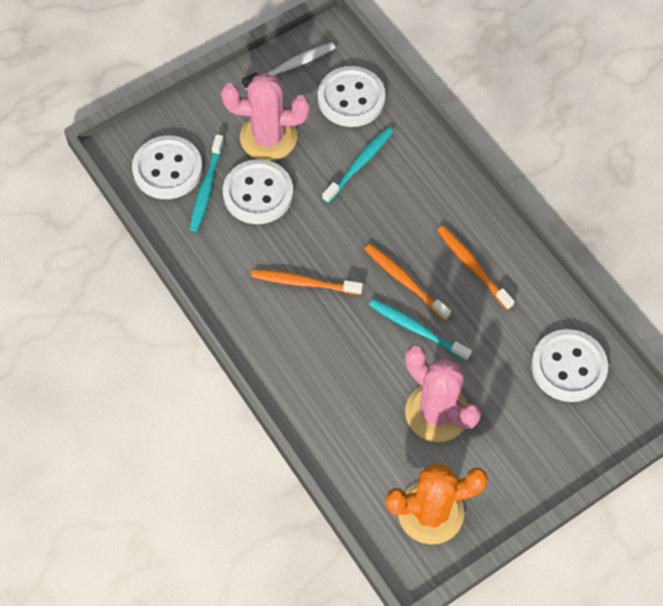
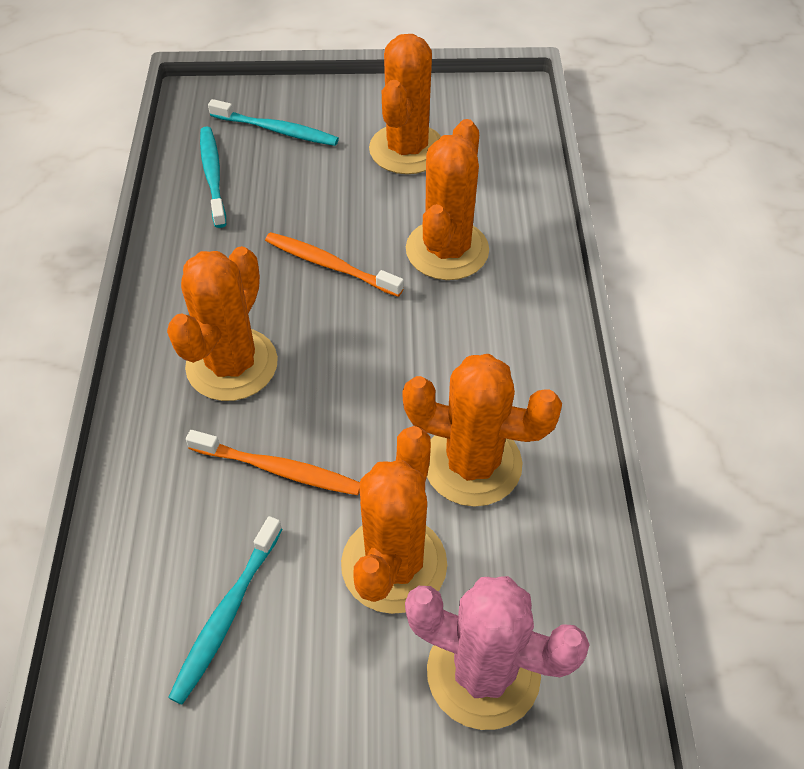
orange cactus: [386,463,488,544] = 1 -> [167,246,278,401] [341,426,447,614] [369,34,441,174] [403,354,562,507] [406,119,489,280] = 5
orange toothbrush: [251,269,363,295] [365,244,451,320] [437,226,515,310] = 3 -> [186,430,360,495] [265,232,404,297] = 2
pink cactus: [221,73,310,161] [405,345,481,442] = 2 -> [405,576,590,730] = 1
white button: [132,136,203,199] [223,159,293,224] [318,66,385,127] [531,329,608,402] = 4 -> none = 0
white toothbrush: [242,42,335,90] = 1 -> none = 0

